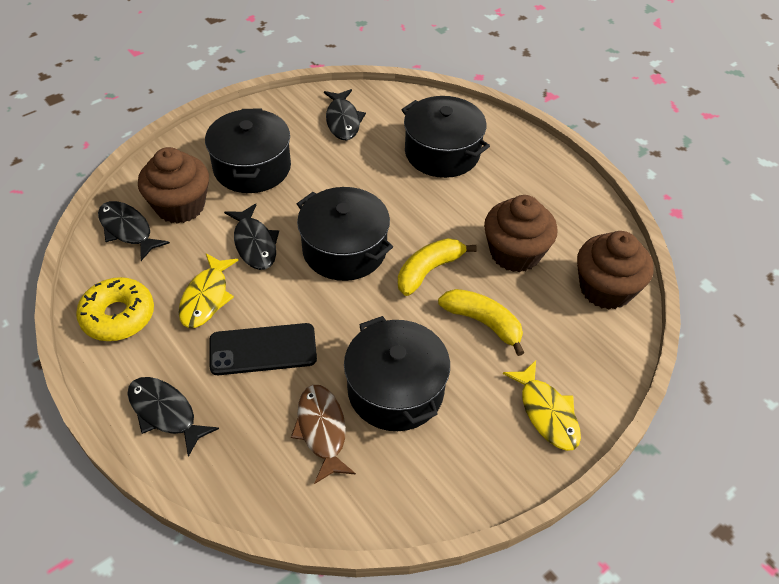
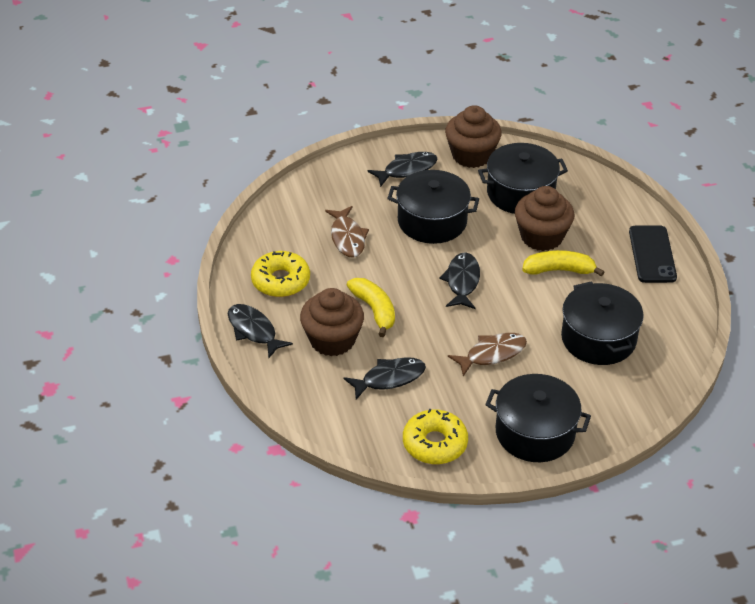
brown fish: [291,385,356,484] = 1 -> [325,206,369,257] [448,333,527,376] = 2
yellow donut: [76,277,154,341] = 1 -> [251,251,310,297] [403,409,468,464] = 2
yellow fish: [178,253,239,328] [503,360,581,451] = 2 -> none = 0

